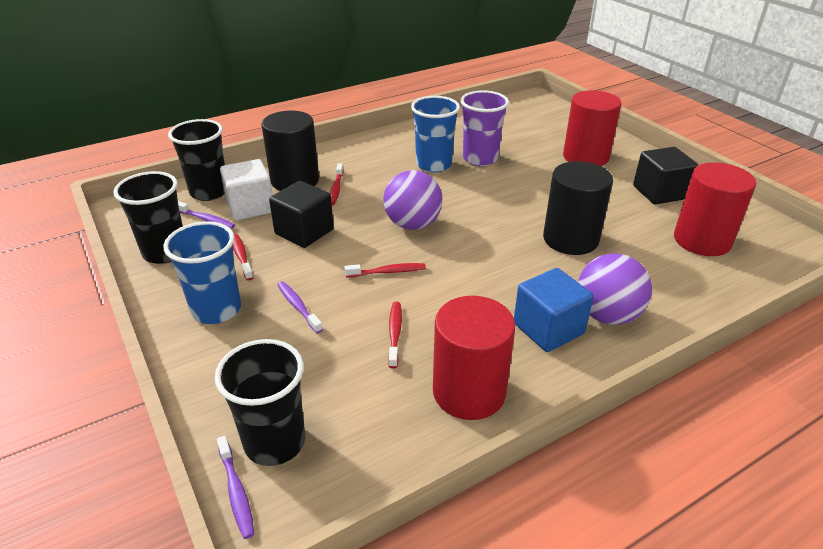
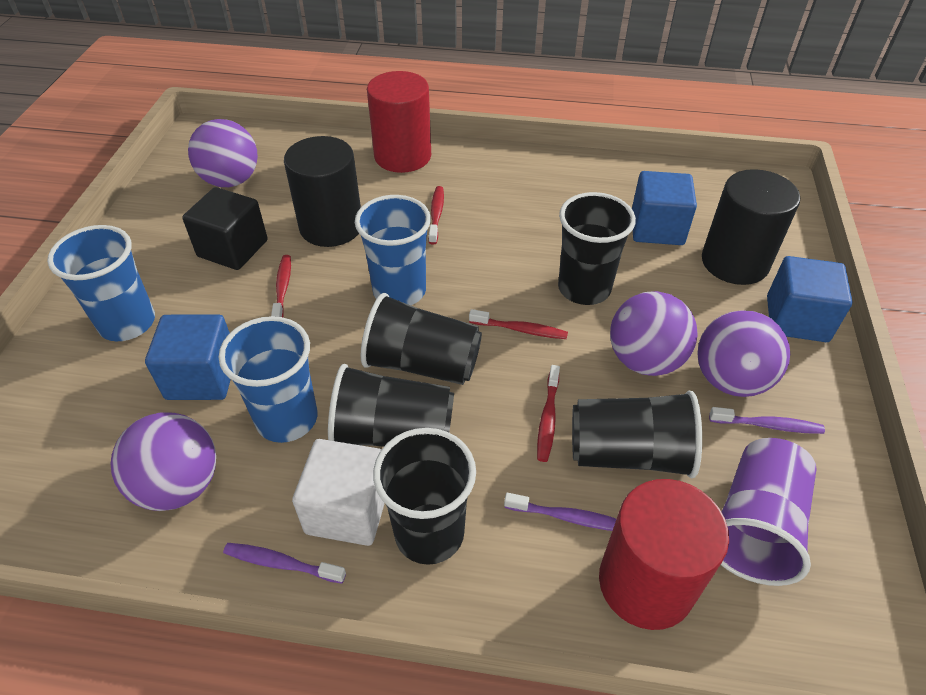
black cube: [269,181,334,248] [633,147,698,204] = 2 -> [182,187,268,270] = 1
black cup: [113,171,183,264] [168,119,225,201] [215,339,305,466] = 3 -> [328,364,454,447] [361,293,482,385] [373,428,476,565] [558,192,636,305] [572,391,702,478] = 5
blue cube: [514,268,594,352] = 1 -> [145,315,231,400] [632,171,697,245] [767,256,852,342] = 3
blue cup: [163,221,241,324] [411,96,460,172] = 2 -> [47,225,155,341] [219,316,318,443] [355,195,431,305] = 3
purple ball: [383,170,443,230] [578,253,652,325] = 2 -> [111,412,216,511] [188,119,258,187] [610,291,698,376] [697,310,790,397] = 4
red cylinder: [433,296,515,420] [563,90,621,166] [674,162,756,256] = 3 -> [367,71,431,173] [599,479,729,630] = 2

